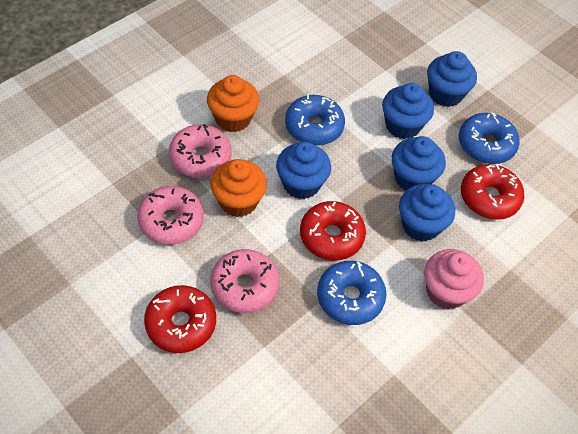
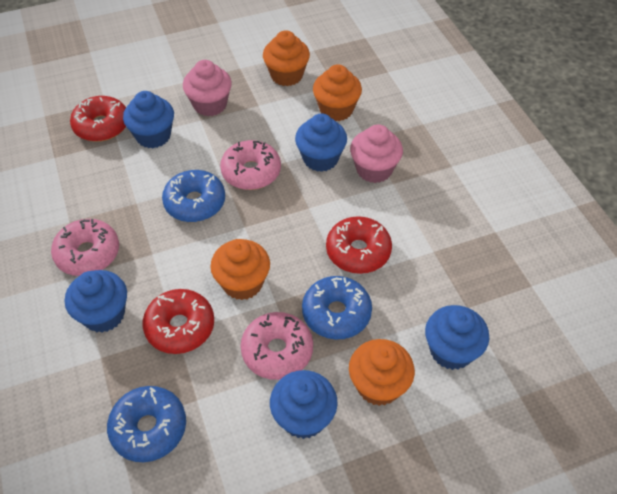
orange cupcake: [207,75,259,132] [210,159,267,217] = 2 -> [210,239,270,300] [263,30,310,86] [313,64,362,121] [349,339,415,406] = 4
pink cupcake: [424,249,484,310] = 1 -> [183,60,232,116] [350,124,403,183] = 2

